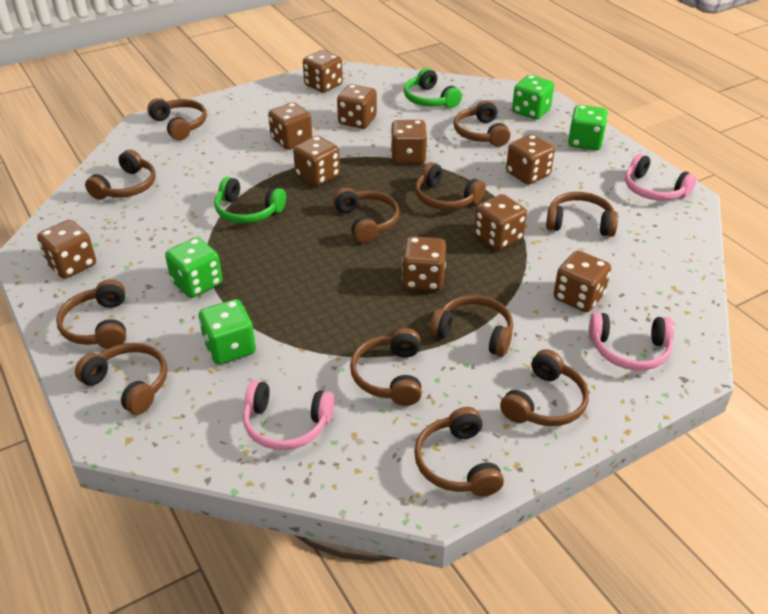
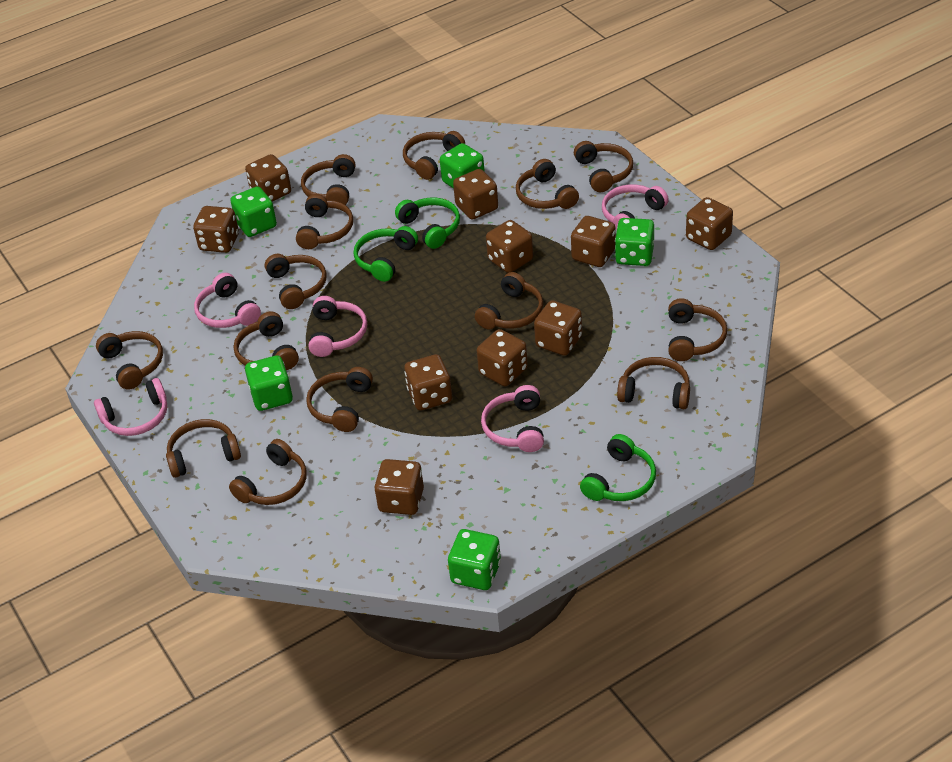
brown headphones: [56,279,126,349] [75,343,167,415] [85,149,156,200] [147,98,207,140] [333,187,399,243] [350,328,422,406] [414,407,504,497] [415,162,486,210] [430,295,513,357] [454,100,510,147] [500,349,589,426] [546,192,618,237] = 12 -> [96,331,163,390] [166,419,241,478] [229,439,307,505] [234,312,299,370] [265,254,327,309] [296,194,353,249] [301,154,356,205] [306,367,373,432] [403,131,465,180] [475,272,543,329] [516,159,579,209] [574,141,633,192] [617,357,690,409] [668,298,727,361] = 14
green dice: [165,237,223,298] [199,299,256,365] [512,75,554,119] [568,105,608,150] = 4 -> [230,186,277,237] [245,355,293,411] [440,143,485,188] [448,529,501,590] [615,218,654,266] = 5
green headphones: [214,177,286,223] [404,68,462,108] = 2 -> [354,226,418,282] [395,197,460,249] [580,434,656,501] = 3
pink headphones: [243,380,335,450] [589,312,674,370] [625,153,697,201] = 3 -> [94,378,167,436] [194,273,261,328] [309,296,367,357] [481,385,544,452] [602,184,669,230] = 5

